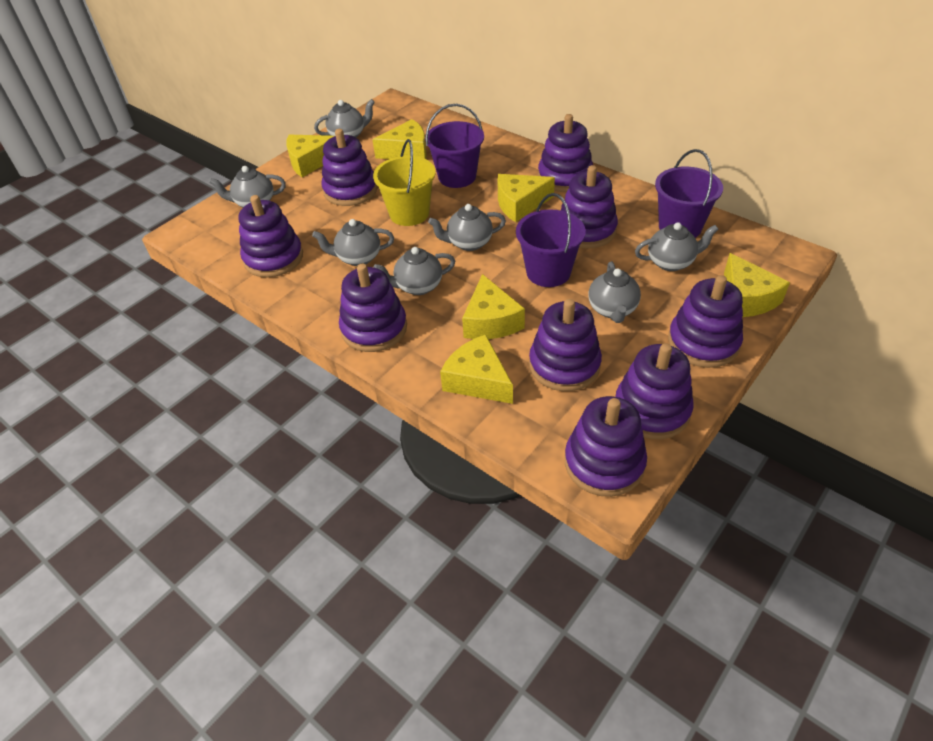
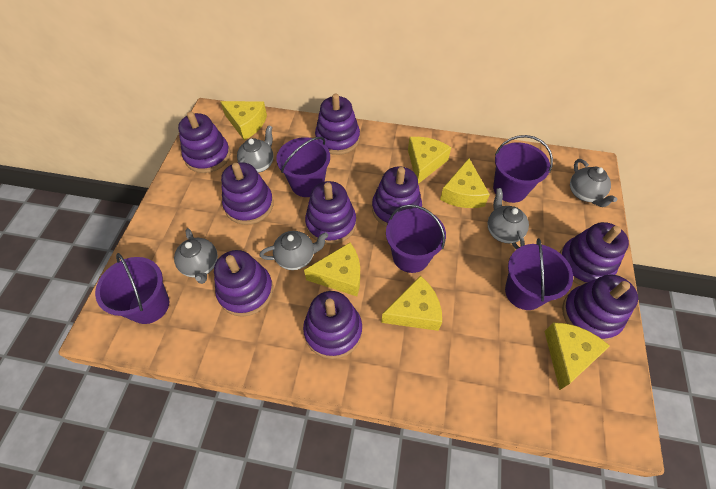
grey teapot: [209,166,286,207] [312,219,394,266] [314,99,375,138] [374,247,455,295] [428,204,506,251] [589,261,641,323] [635,222,719,271] = 7 -> [174,228,218,284] [237,125,273,173] [260,231,328,270] [488,188,529,249] [570,159,617,207] = 5
purple bucket: [425,104,484,188] [516,193,586,287] [655,149,723,238] = 3 -> [95,253,169,324] [276,137,330,197] [386,204,446,273] [493,135,553,203] [505,238,573,310] = 5
yellow bucket: [373,139,436,226] = 1 -> none = 0

